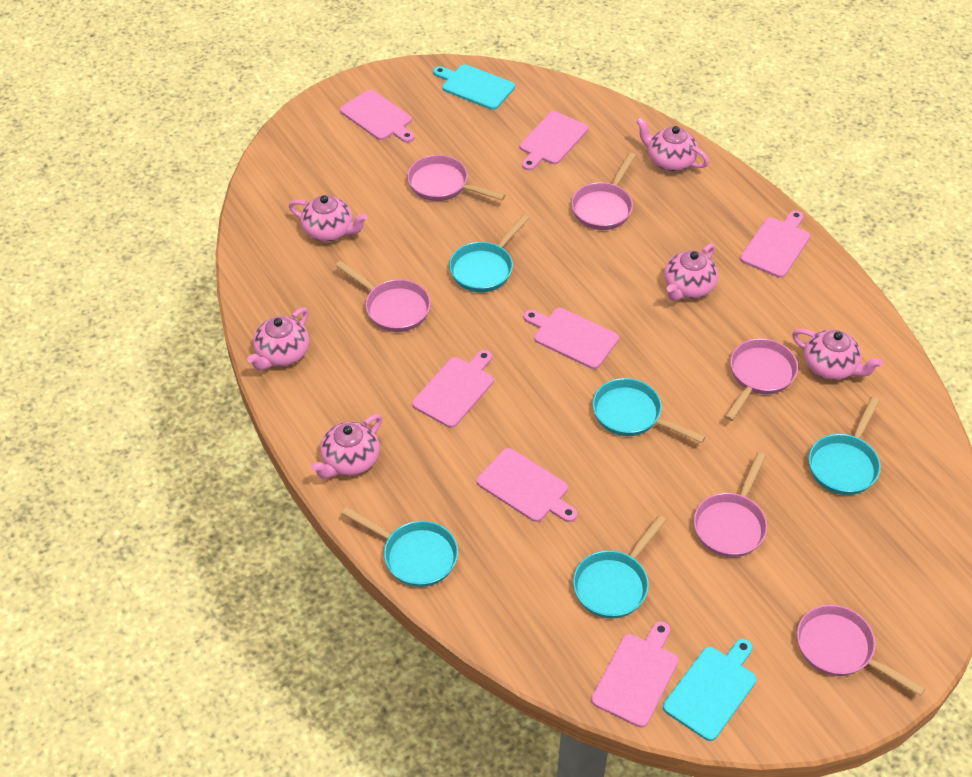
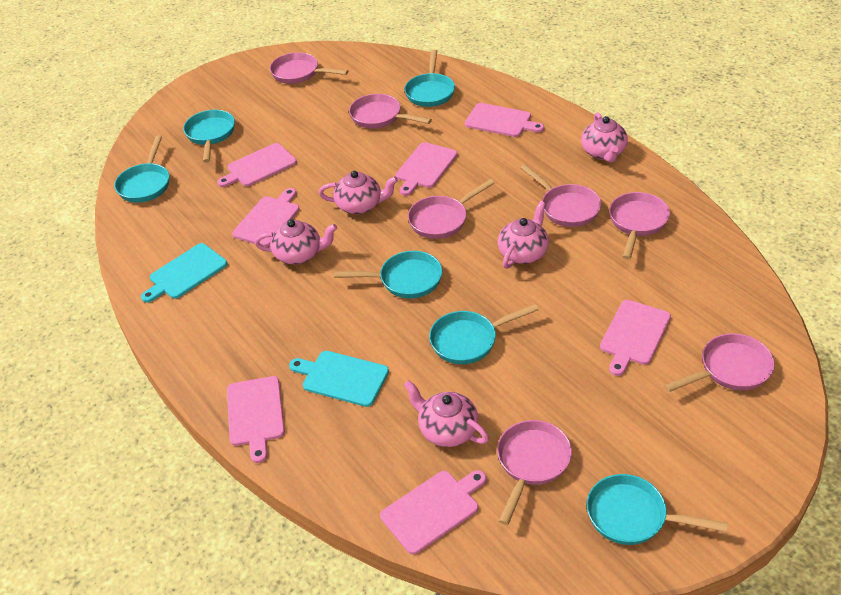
pink pan: [336,261,431,332] [407,155,505,201] [571,153,636,230] [694,452,767,557] [725,338,798,421] [797,605,926,696] = 6 -> [270,52,348,84] [349,94,432,128] [408,179,495,239] [497,420,572,525] [521,164,601,227] [609,192,670,259] [664,333,775,392] = 7
pink teapot: [247,307,309,370] [289,195,368,242] [311,414,382,479] [636,117,709,171] [664,244,718,301] [792,329,883,380] = 6 -> [255,219,337,264] [319,171,398,214] [404,380,489,447] [498,201,549,269] [581,112,628,162] = 5
turquoise pan: [342,507,458,587] [449,214,529,292] [573,515,666,619] [592,378,706,443] [809,397,881,495] = 5 -> [114,135,169,203] [183,110,235,162] [334,251,442,298] [405,49,455,107] [429,304,539,364] [587,474,728,545] = 6

